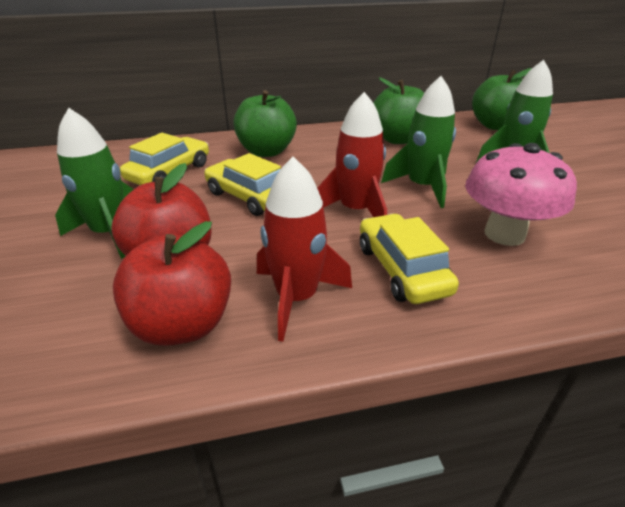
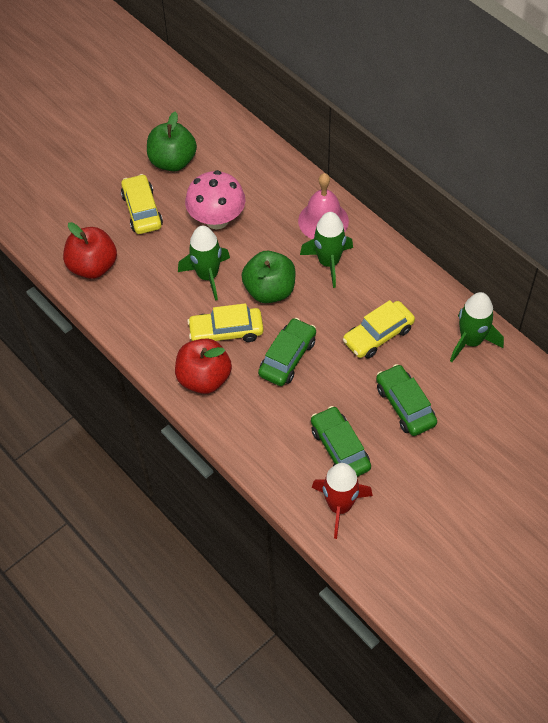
green apple: [233,90,297,157] [374,78,424,144] [472,68,532,130] = 3 -> [147,112,197,171] [242,251,296,303] = 2
green car: none = 0 -> [258,318,316,386] [311,406,371,477] [376,364,437,436] = 3
pink bell: none = 0 -> [298,173,349,239] = 1
red rocket: [257,157,352,342] [317,92,387,217] = 2 -> [312,463,373,539] = 1

